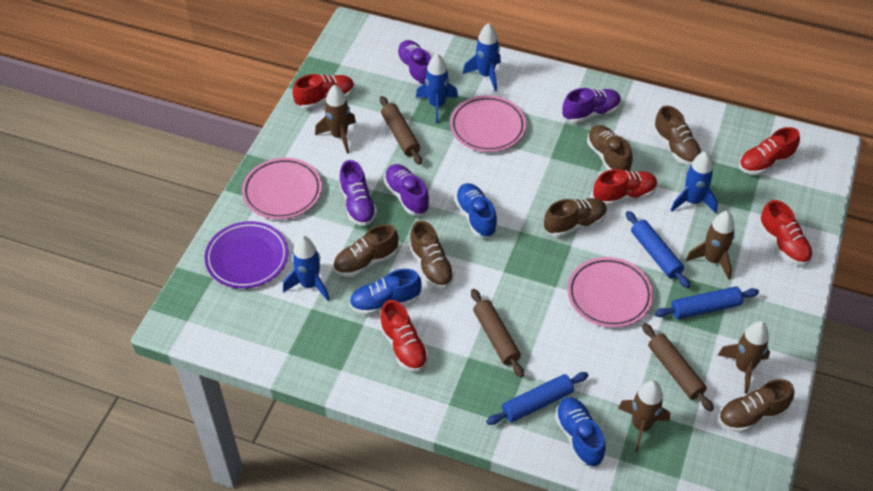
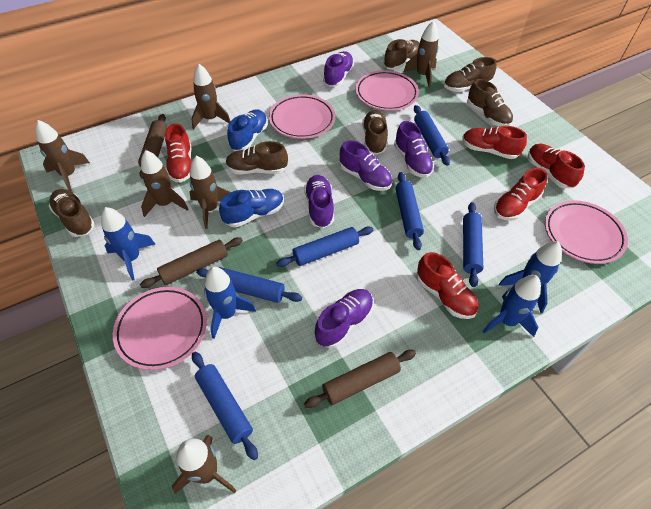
blue rolling pin: [486,372,589,425] [626,211,690,288] [654,286,759,319] = 3 -> [192,352,258,460] [196,267,302,303] [276,227,373,267] [395,172,424,250] [414,105,450,166] [463,202,483,287] = 6
blue shoe: [349,269,421,315] [455,183,498,238] [555,397,606,467] = 3 -> [219,189,284,227] [227,109,268,151] = 2
brown rocket: [315,85,356,154] [618,380,670,452] [686,211,735,280] [718,321,770,393] = 4 -> [35,120,90,191] [141,150,188,217] [172,435,237,494] [190,156,230,229] [191,64,230,129] [403,21,439,88] = 6
pink plate: [242,158,322,219] [450,95,526,152] [567,257,653,328] = 3 -> [113,287,207,370] [269,94,335,139] [355,70,419,111] [545,200,628,264] = 4
purple plate: [204,221,288,289] = 1 -> none = 0
purple shoe: [339,160,377,226] [384,164,430,215] [396,40,431,86] [562,88,621,123] = 4 -> [304,175,334,228] [315,289,374,348] [323,51,354,87] [340,140,392,191] [394,121,434,178] = 5

